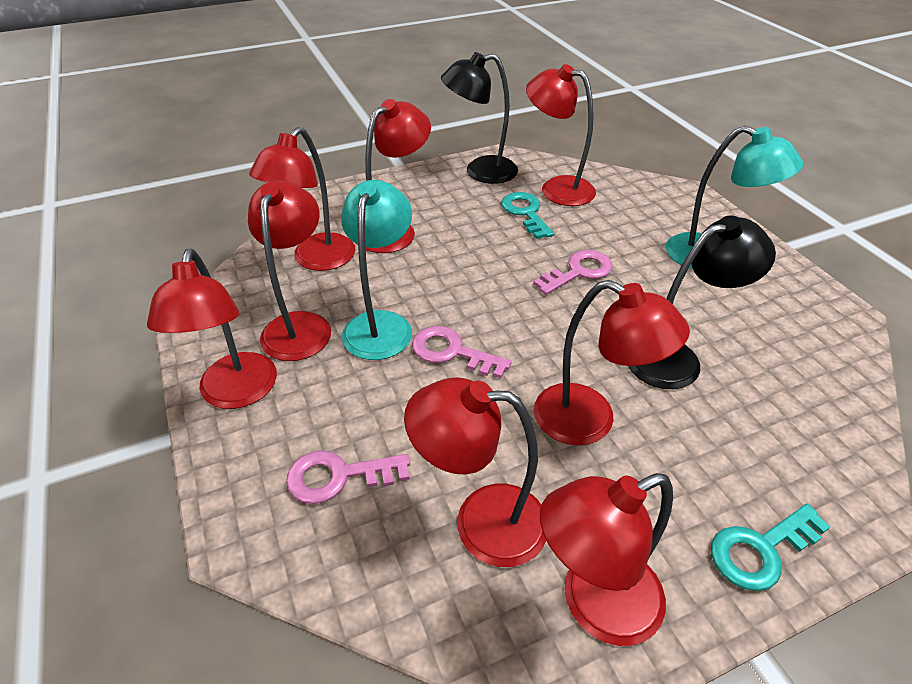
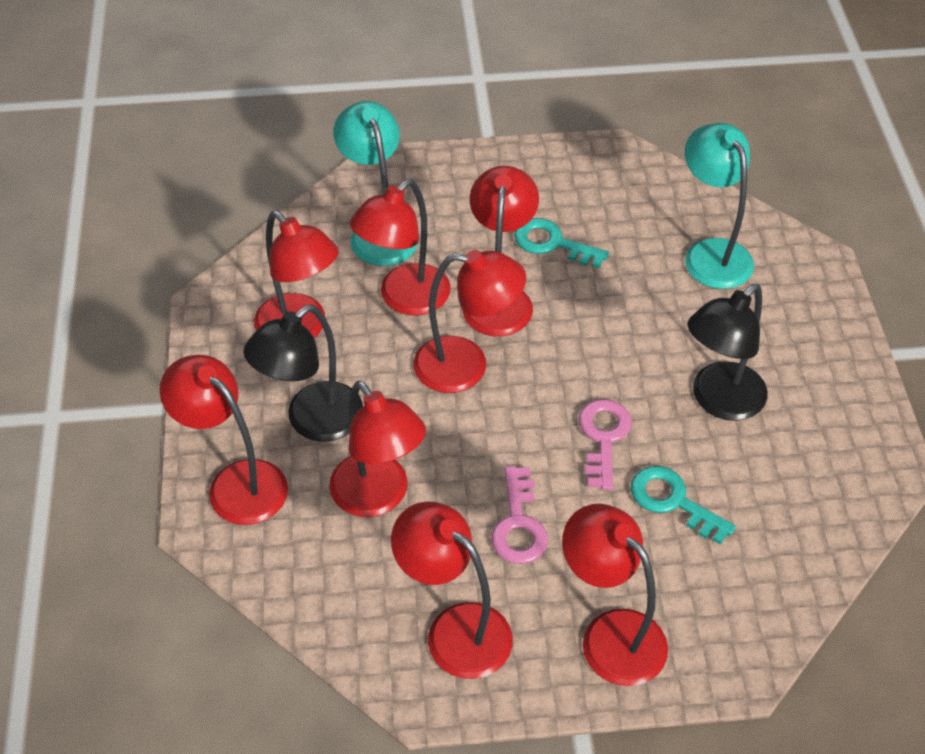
pink key: [286,451,410,504] [412,326,512,378] [533,250,613,295] = 3 -> [491,466,548,564] [579,399,632,490] = 2

